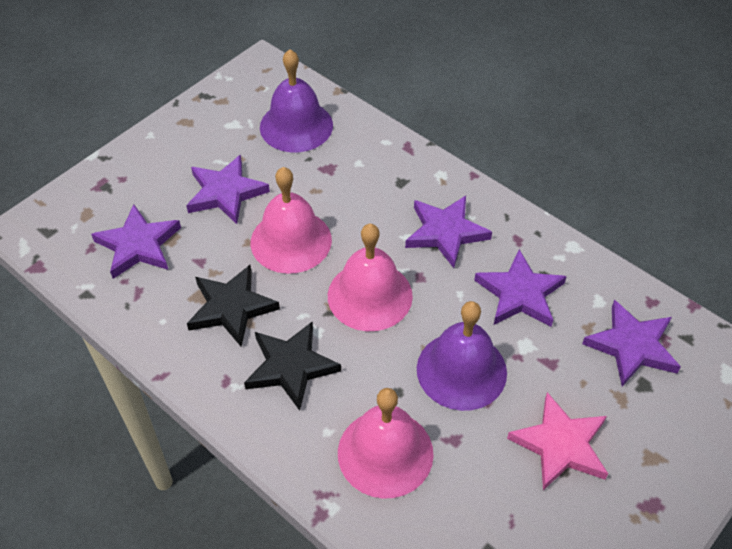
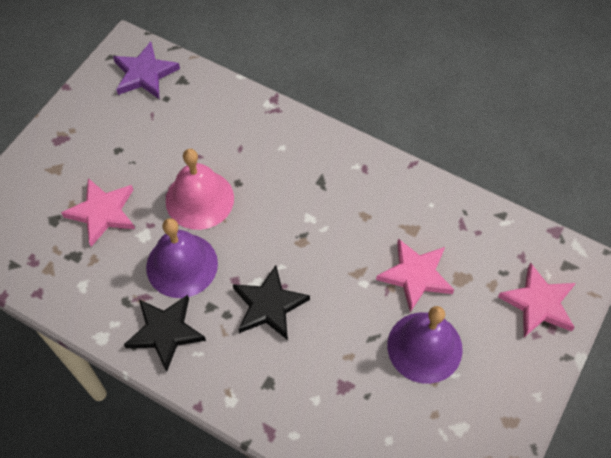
pink bell: [251,167,332,274] [328,224,413,331] [338,388,434,499] = 3 -> [166,149,234,230] = 1
pink star: [507,392,608,490] = 1 -> [61,178,135,247] [376,239,454,312] [498,262,576,337] = 3
purple star: [91,204,181,279] [186,155,270,224] [405,196,492,268] [474,249,567,327] [582,300,681,386] = 5 -> [113,41,180,99] = 1

